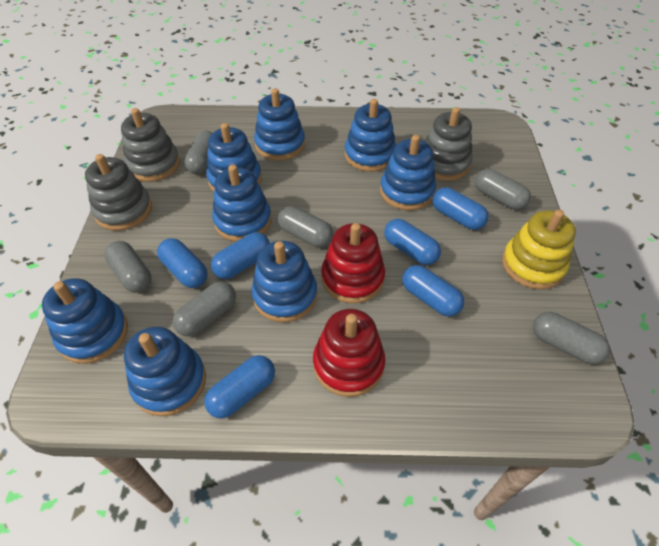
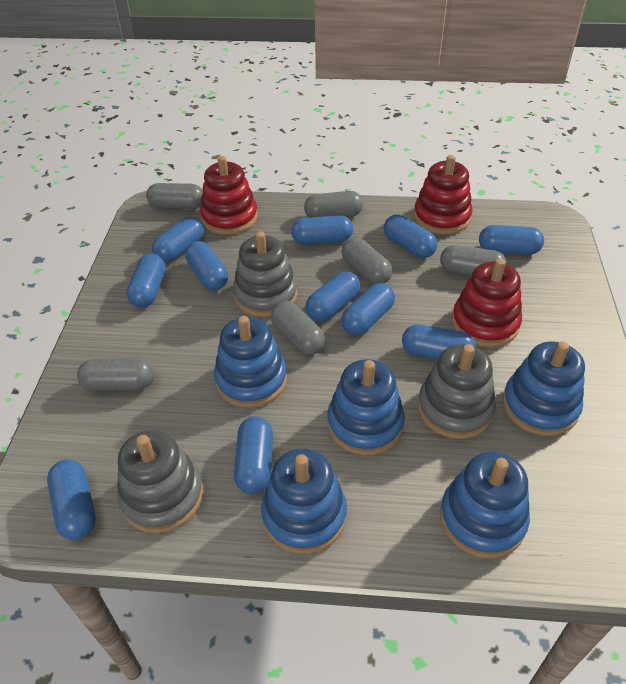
blue capsule: [157,238,208,288] [204,355,275,419] [211,232,270,279] [384,219,441,265] [402,265,465,317] [432,187,489,230] = 6 -> [47,459,96,540] [127,253,166,308] [152,217,204,262] [185,241,228,290] [234,416,273,494] [291,215,353,245] [306,271,360,321] [341,283,395,335] [384,215,437,258] [402,324,476,359] [479,225,544,255] = 11
blue stacking toy: [42,278,128,364] [124,327,206,416] [206,123,262,192] [212,165,271,242] [251,241,317,322] [254,88,305,161] [345,99,396,172] [380,135,436,210] = 8 -> [214,316,287,408] [261,448,347,554] [327,359,405,455] [440,452,530,559] [503,341,585,436] = 5
red stacking toy: [313,309,385,397] [321,223,385,303] = 2 -> [200,156,258,235] [414,155,473,235] [452,258,522,347] = 3
yellow stacking toy: [502,210,576,289] = 1 -> none = 0

